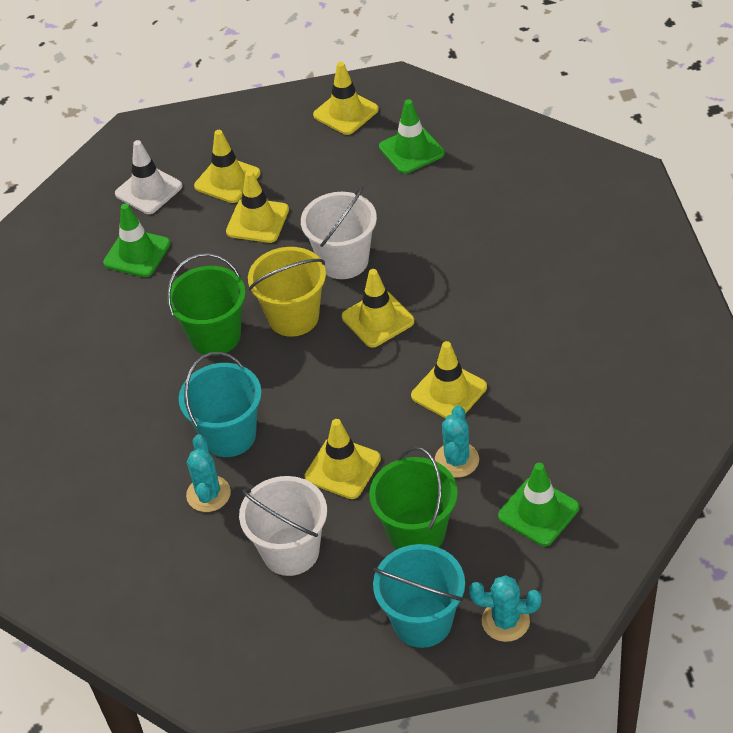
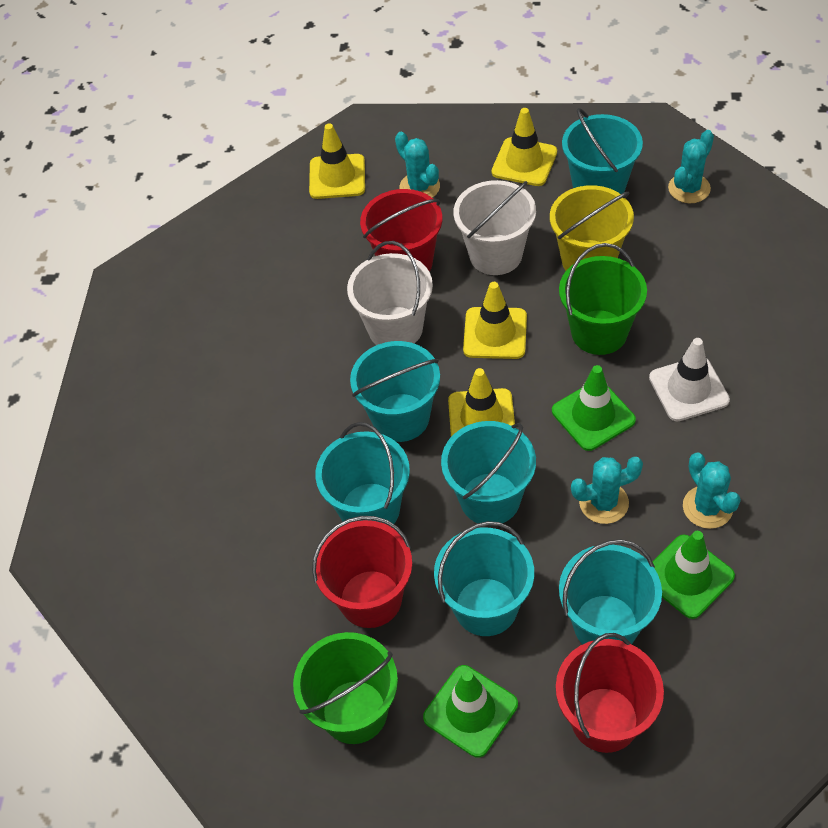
red bucket: none = 0 -> [312,516,412,628] [360,189,442,272] [556,633,664,753] = 3
turquoise bucket: [179,352,262,457] [373,544,465,648] = 2 -> [315,422,410,525] [350,341,440,442] [434,521,534,636] [441,421,536,526] [559,539,662,644] [562,108,643,194] = 6
turquoise cactus: [186,434,231,512] [435,406,479,478] [469,575,541,642] = 3 -> [395,131,440,198] [571,457,643,524] [668,130,714,203] [683,453,741,529] = 4
yellow traffic cone: [194,130,260,203] [226,170,289,243] [304,419,381,499] [313,62,379,135] [342,269,414,348] [411,341,487,419] = 6 -> [309,123,365,199] [448,368,515,437] [463,282,527,359] [492,108,557,186] = 4

